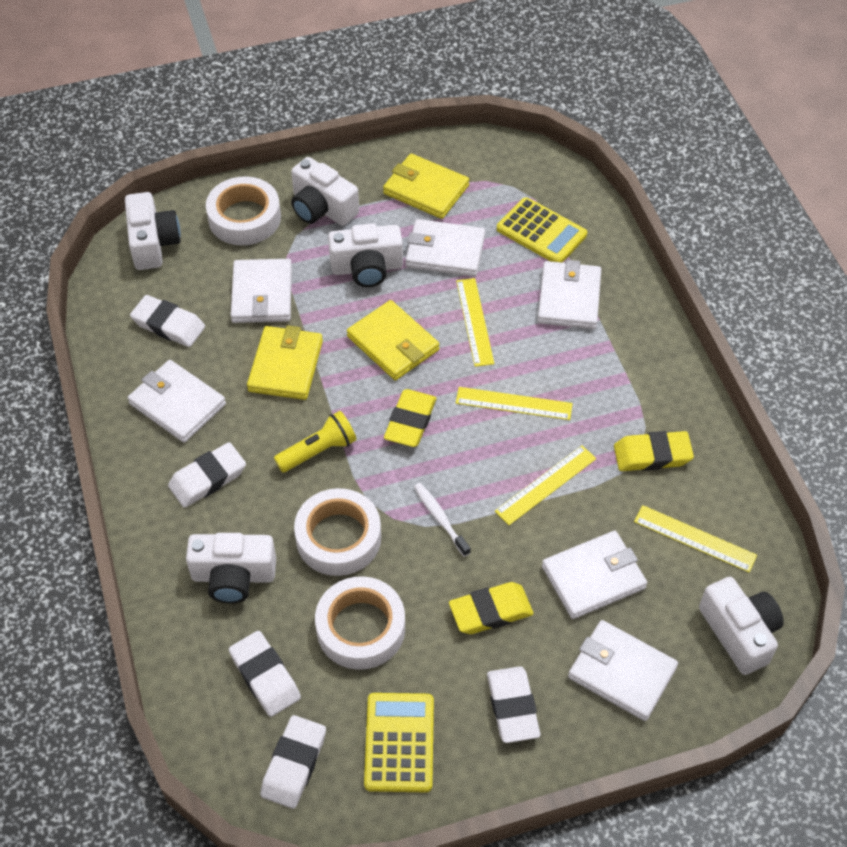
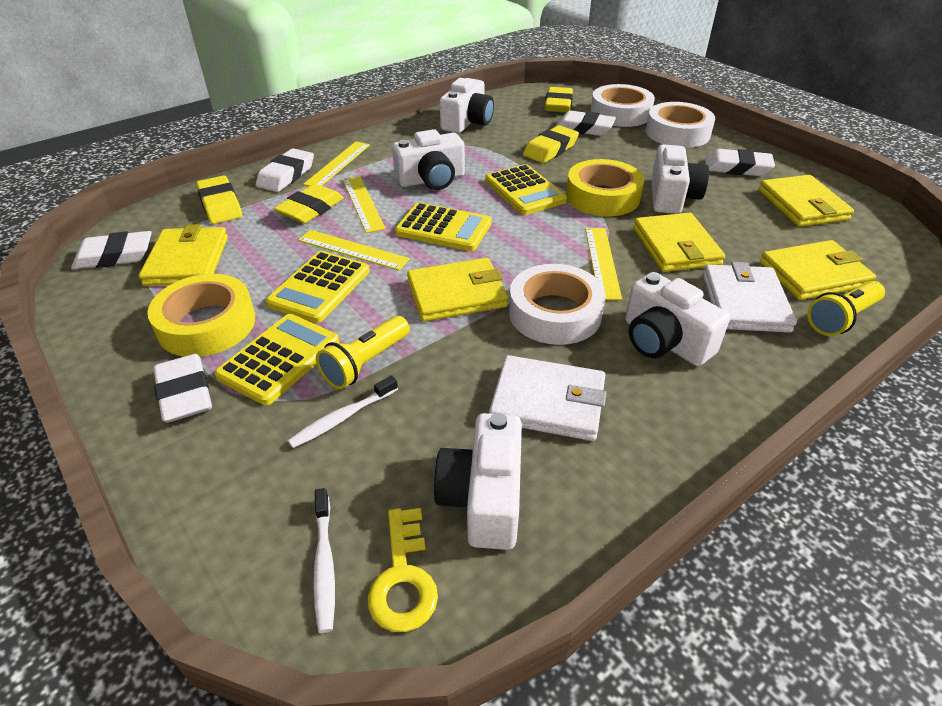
white toothbrush: [414,483,471,557] = 1 -> [288,375,398,448] [313,488,335,633] = 2
white wallet: [128,360,226,443] [231,259,292,323] [405,219,485,277] [537,260,601,329] [542,531,647,619] [568,620,678,721] = 6 -> [489,355,606,441] [703,262,797,333] = 2
yellow calculator: [364,693,434,792] [497,197,587,263] = 2 -> [214,314,339,405] [266,251,370,323] [395,202,492,251] [485,164,567,215] = 4
yellow eraser: [384,389,436,447] [449,582,534,634] [614,431,694,471] = 3 -> [196,176,242,224] [274,184,344,223] [523,125,579,163] [545,87,573,113] = 4
yellow flashlight: [274,411,357,473] = 1 -> [316,316,410,389] [807,281,885,336] = 2
yellow key: none = 0 -> [368,508,438,632] = 1
yellow tape: none = 0 -> [147,274,255,357] [566,159,644,216] = 2
yellow wallet: [247,325,323,400] [347,300,440,380] [383,154,469,219] = 3 -> [139,224,228,286] [407,258,508,322] [633,213,725,272] [759,175,854,227] [760,240,876,300] = 5

